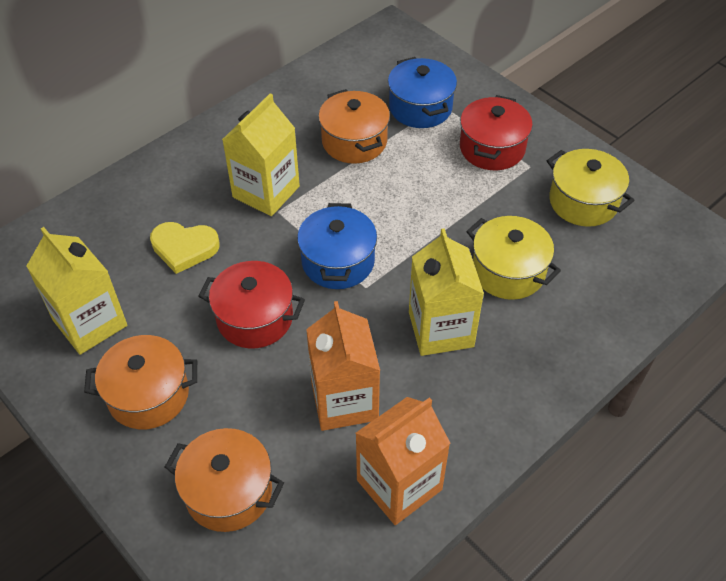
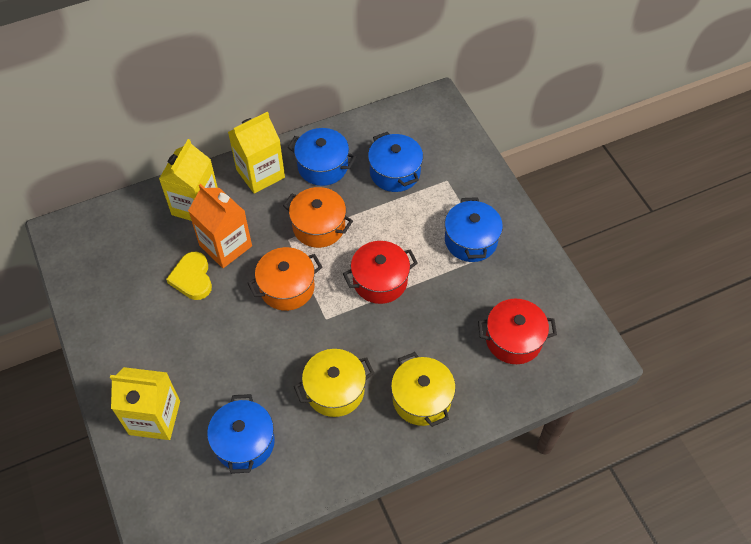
blue pot: [297,203,377,289] [388,57,457,128] = 2 -> [207,394,275,474] [288,128,356,186] [368,132,423,192] [445,197,503,262] = 4
orange carton: [306,301,380,431] [355,397,451,525] = 2 -> [188,184,252,268] = 1
orange pot: [84,335,197,429] [165,428,284,532] [318,89,390,164] = 3 -> [247,247,322,311] [283,187,353,248] = 2

